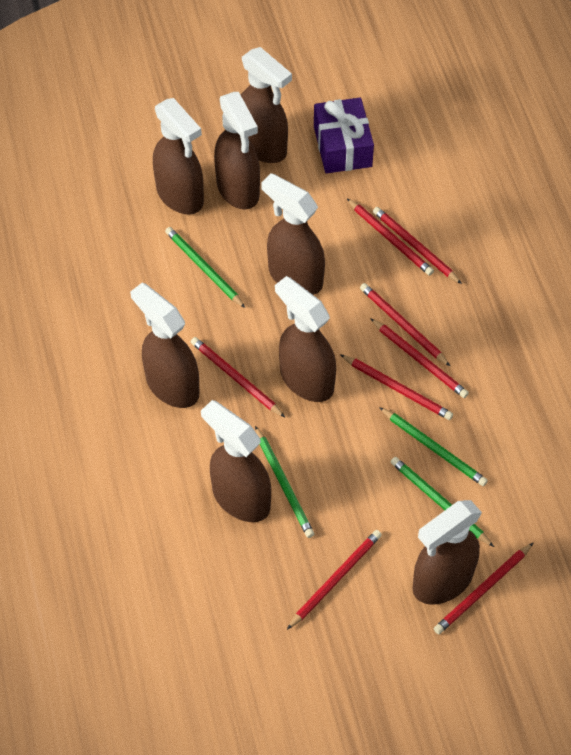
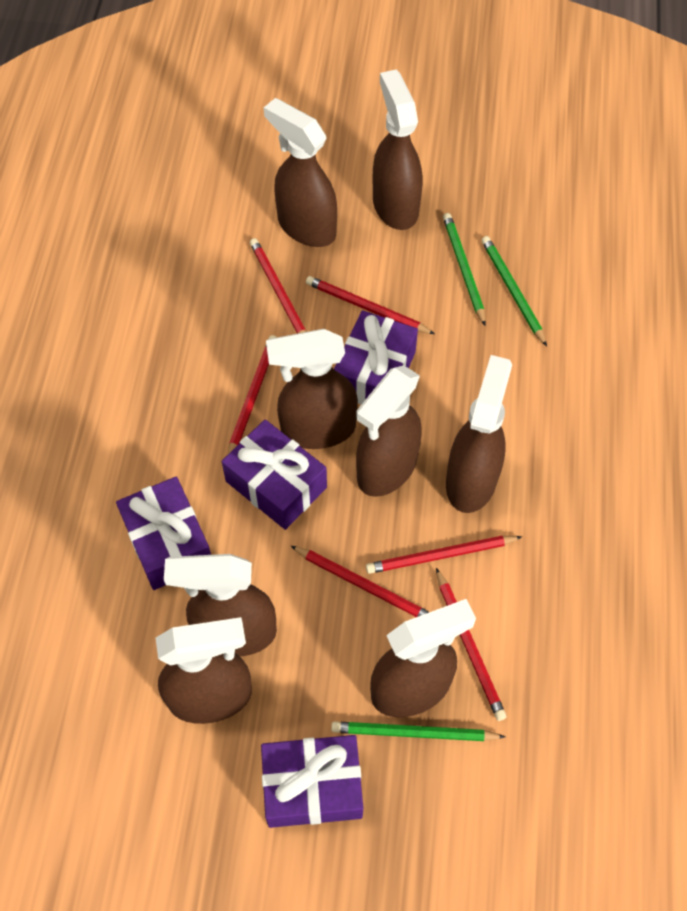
green pencil: [165,227,245,308] [255,426,314,538] [379,407,488,486] [391,457,494,547] = 4 -> [331,721,506,741] [443,213,486,326] [481,236,547,346] = 3
purple gift: [314,98,374,173] = 1 -> [116,477,211,590] [222,420,327,530] [261,735,363,828] [334,310,418,405] = 4
red pencil: [191,337,285,417] [287,530,382,630] [340,354,453,420] [347,199,434,276] [360,283,450,366] [370,318,469,398] [373,207,462,284] [434,543,533,634] = 8 -> [228,335,277,454] [250,238,306,334] [291,546,429,617] [306,276,435,334] [366,536,522,574] [436,568,507,721] = 6

